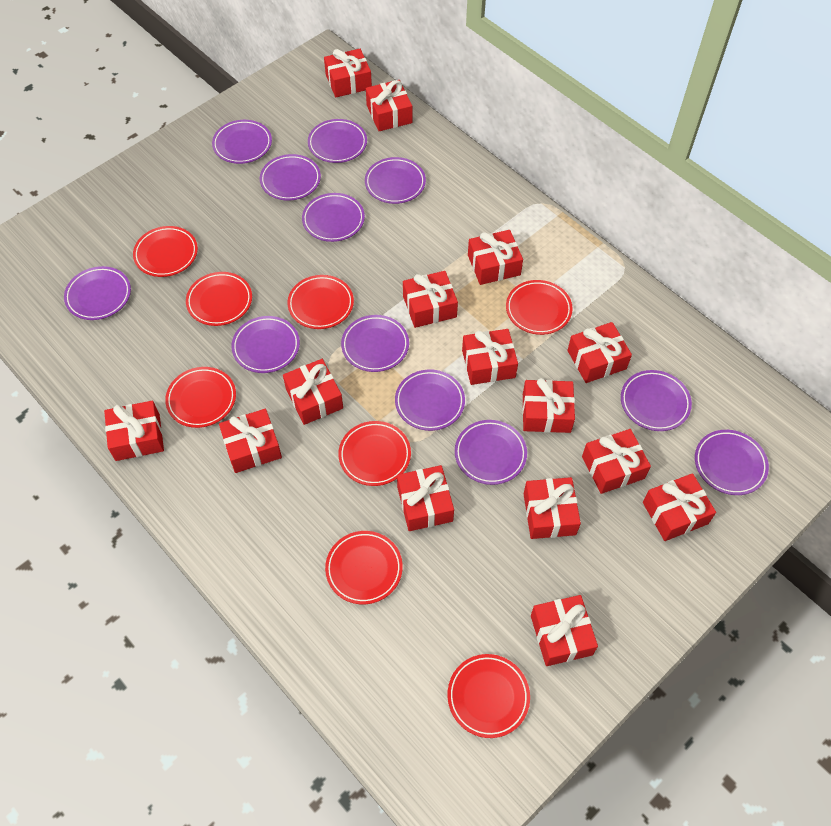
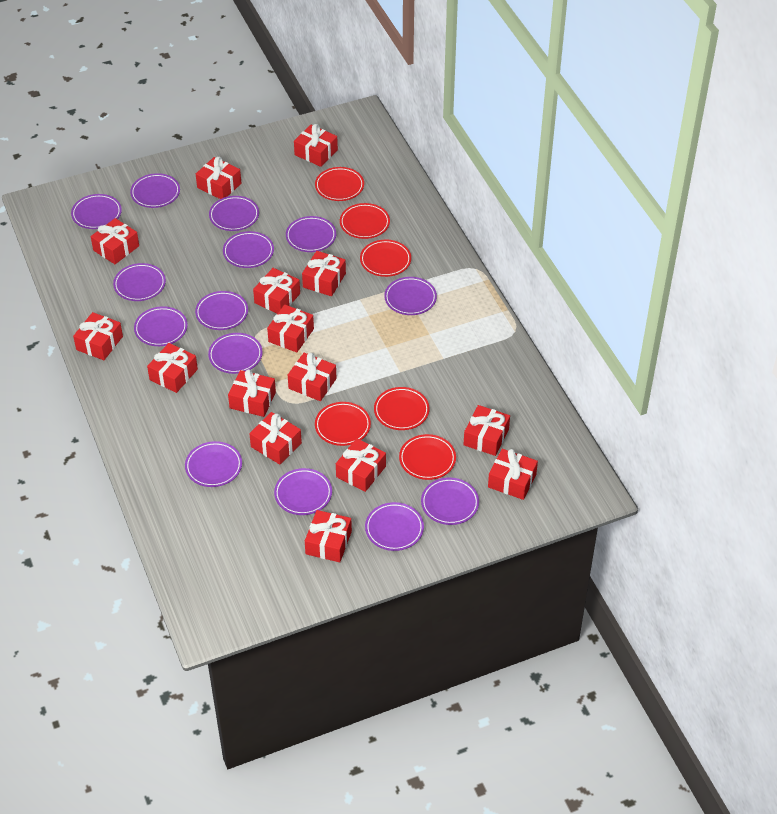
purple plate: [64,266,131,320] [212,120,272,164] [231,316,300,373] [260,154,321,201] [302,193,365,242] [308,119,367,163] [341,315,409,372] [365,157,426,204] [395,370,465,431] [455,420,527,485] [621,370,692,431] [695,430,769,495] = 12 -> [71,194,122,229] [113,263,166,301] [130,173,180,208] [134,306,188,346] [185,441,242,487] [195,291,248,330] [208,333,263,374] [209,196,259,231] [223,231,274,268] [274,468,332,515] [286,216,336,252] [365,502,424,551] [384,277,437,315] [421,478,479,525] = 14
red plate: [133,226,198,277] [165,367,236,428] [186,272,252,326] [287,275,354,329] [325,531,403,604] [339,421,411,486] [448,654,530,738] [506,280,573,335] = 8 -> [315,167,364,201] [315,402,371,446] [340,203,390,239] [360,239,411,277] [374,387,430,430] [399,434,456,480] = 6

